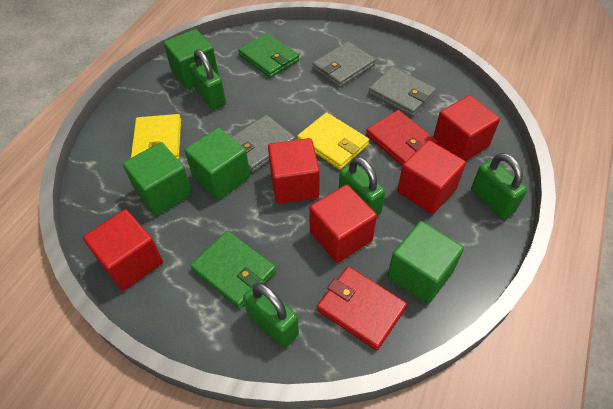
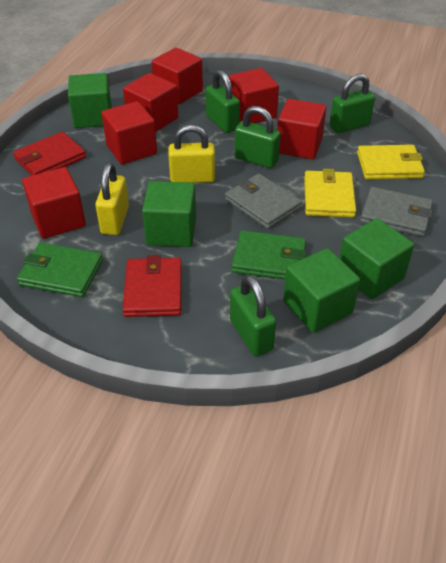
grey wallet: [232,115,295,173] [313,41,376,87] [368,67,436,116] = 3 -> [225,174,302,229] [360,187,433,237] = 2
red cube: [83,209,163,291] [268,138,320,204] [309,184,377,263] [397,140,466,214] [433,95,500,161] = 5 -> [22,167,86,239] [101,101,157,164] [123,73,178,132] [152,48,203,104] [229,68,279,123] [277,99,326,159] = 6
yellow padlock: none = 0 -> [95,163,129,235] [168,125,215,183] = 2

